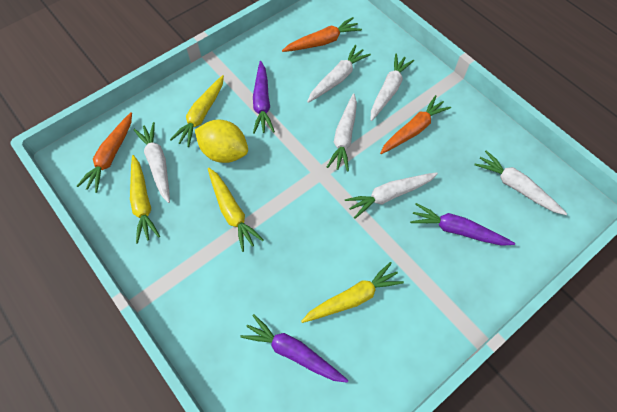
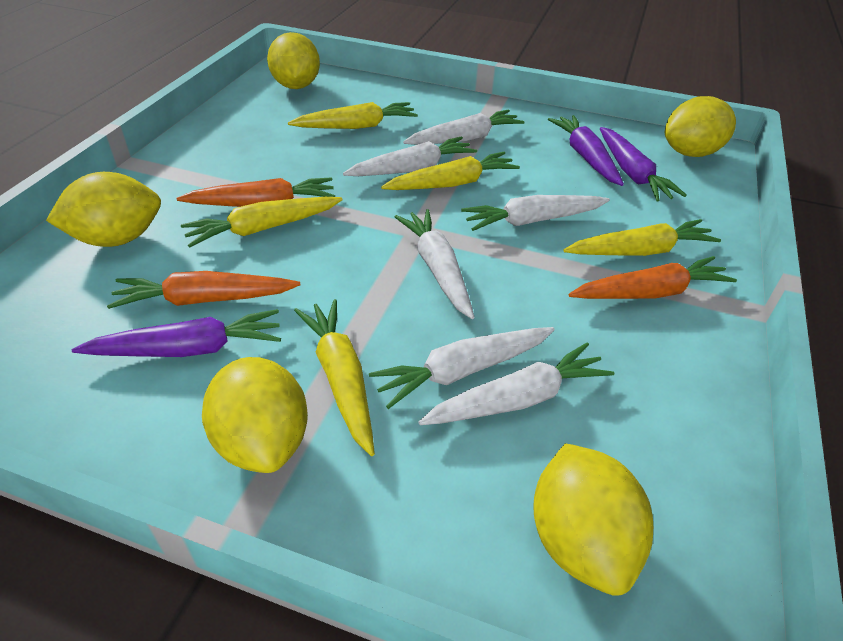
yellow carrot: [130,155,160,243] [170,75,224,147] [208,168,264,252] [301,262,404,323] = 4 -> [181,197,343,247] [288,102,418,129] [294,299,375,456] [381,152,520,190] [563,219,721,256] = 5
yellow lemon: [195,120,248,163] = 1 -> [46,172,161,247] [202,357,308,473] [267,32,320,89] [533,443,653,596] [665,96,736,157] = 5

